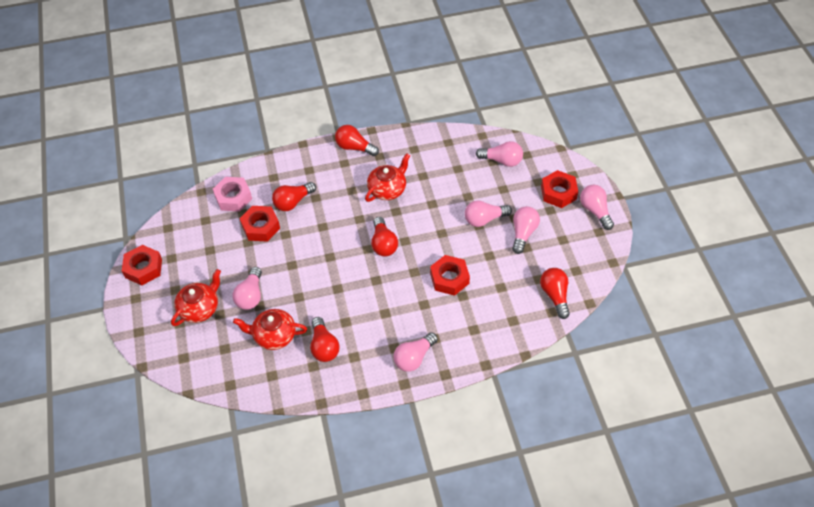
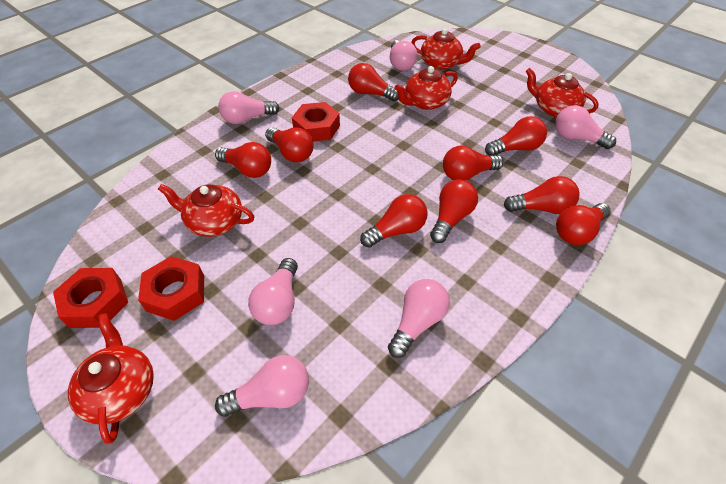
pink nut: [213,177,252,212] = 1 -> none = 0
red light bulb: [272,182,316,211] [310,317,340,362] [335,125,379,156] [371,217,398,256] [540,268,570,319] = 5 -> [215,142,271,178] [265,127,314,162] [348,63,398,101] [360,194,428,248] [430,179,478,243] [443,145,503,180] [485,116,547,156] [504,176,580,214] [556,203,611,245] = 9
red nut: [122,245,162,285] [240,206,280,242] [430,255,470,296] [541,170,578,208] = 4 -> [53,268,128,328] [138,256,204,321] [292,102,340,141] = 3
red teapot: [171,269,221,326] [233,309,307,350] [365,154,410,202] = 3 -> [68,313,154,444] [158,184,254,237] [394,66,458,110] [411,28,481,70] [526,68,599,117] = 5

